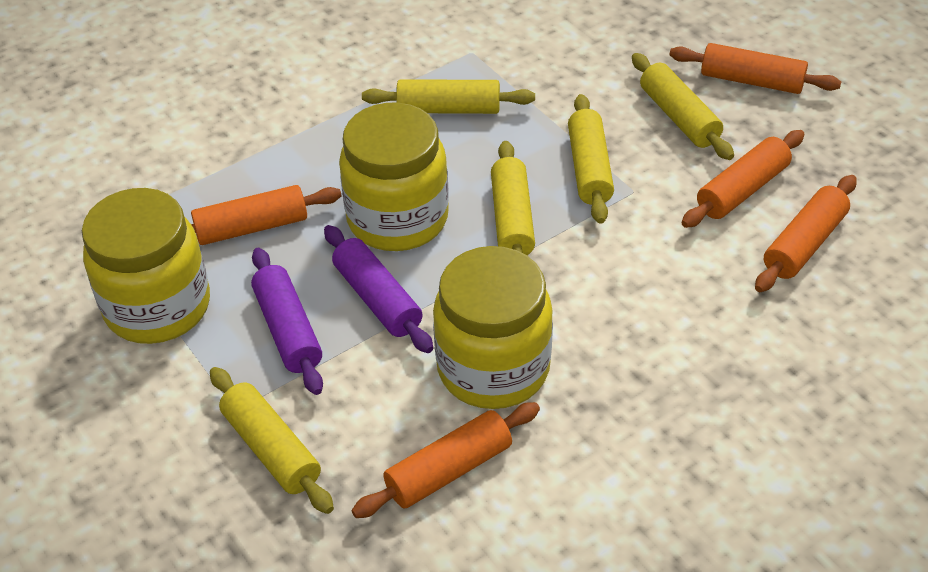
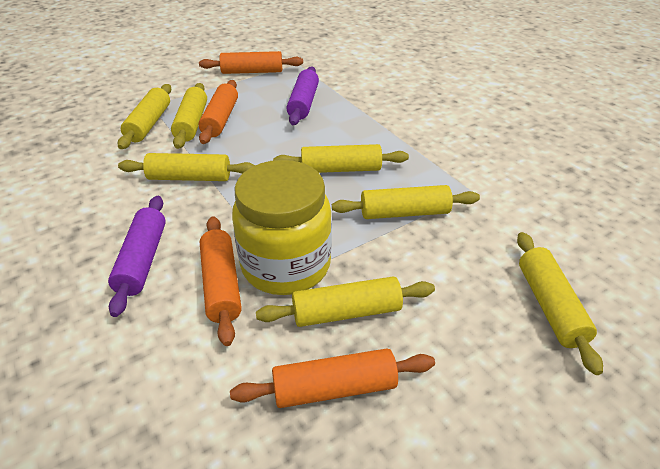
orange rolling pin: [191,185,342,245] [351,402,540,518] [669,43,841,94] [682,130,804,228] [755,175,857,292] = 5 -> [199,51,303,74] [199,80,238,144] [200,216,242,346] [230,348,435,408] = 4
yellow jar: [82,188,210,344] [339,103,449,251] [433,246,553,409] = 3 -> [232,160,332,295] = 1
yellow rolling pin: [210,367,334,514] [362,79,535,114] [491,141,535,255] [568,94,614,224] [632,53,734,160] = 5 -> [118,84,171,149] [118,153,255,181] [171,83,207,149] [256,277,435,327] [273,144,409,173] [332,185,480,219] [517,232,603,375] = 7

